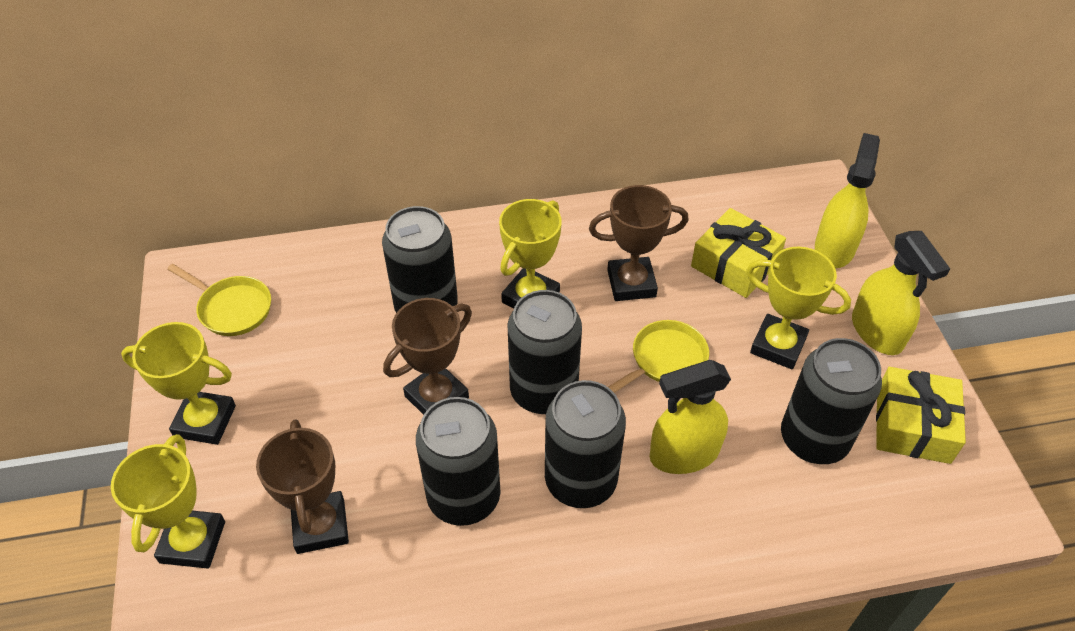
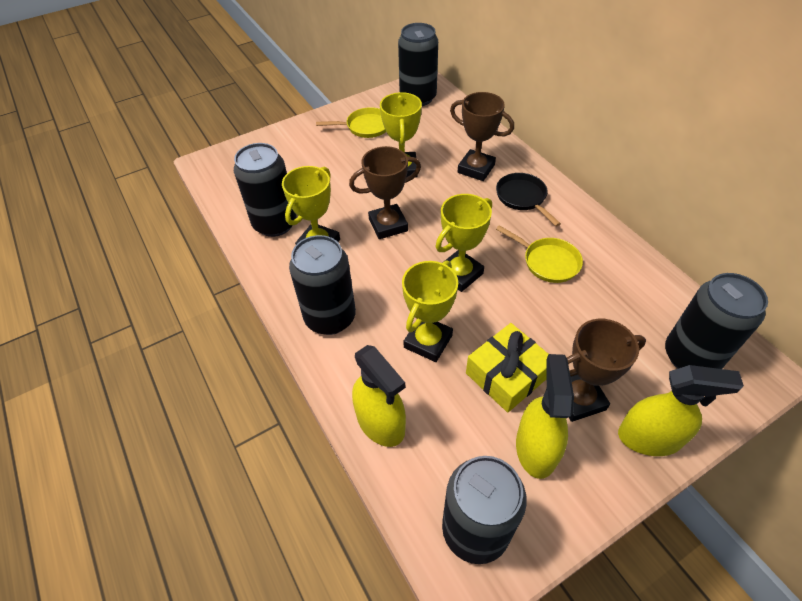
black pan: none = 0 -> [496,173,561,227] = 1
yellow gift: [691,208,786,298] [876,367,966,464] = 2 -> [466,323,548,413] = 1

